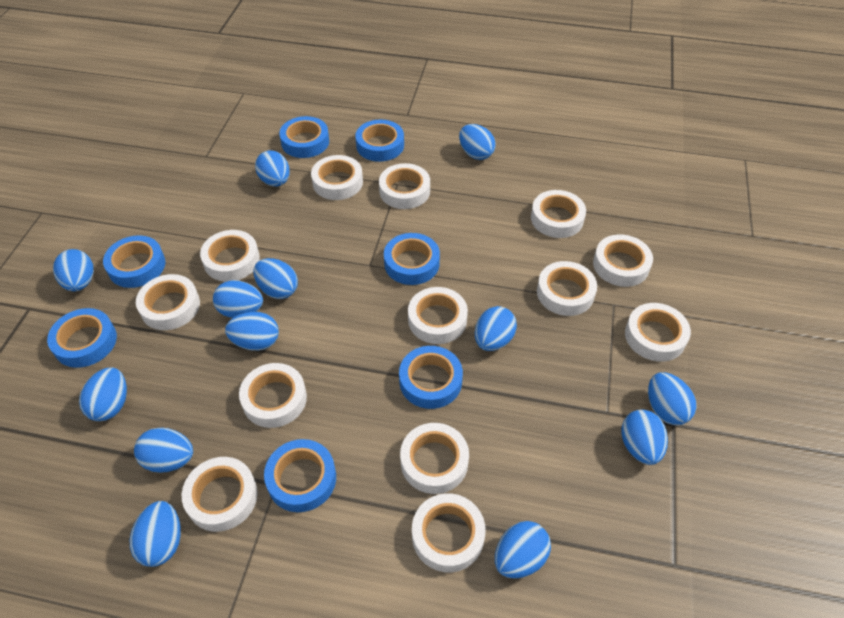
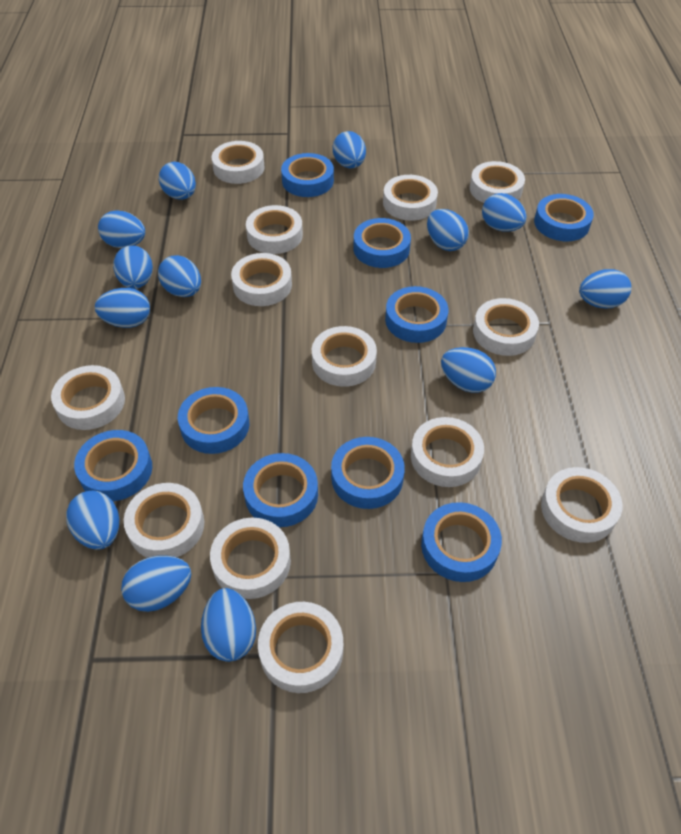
blue tape: [47,308,117,368] [103,235,165,288] [264,439,336,512] [279,116,329,158] [355,120,404,162] [384,233,440,285] [399,346,463,409] = 7 -> [74,430,152,501] [178,387,249,454] [243,453,318,527] [281,153,334,197] [331,437,405,509] [353,218,411,268] [385,286,448,343] [421,502,502,582] [534,194,594,241] = 9

